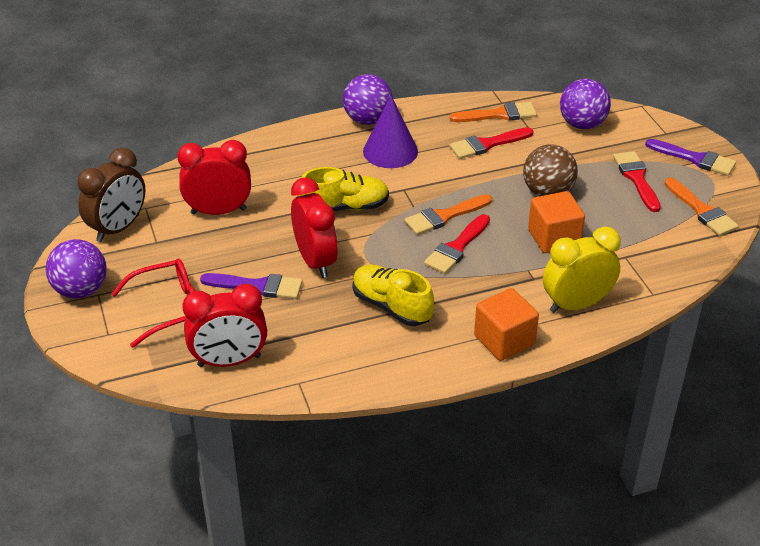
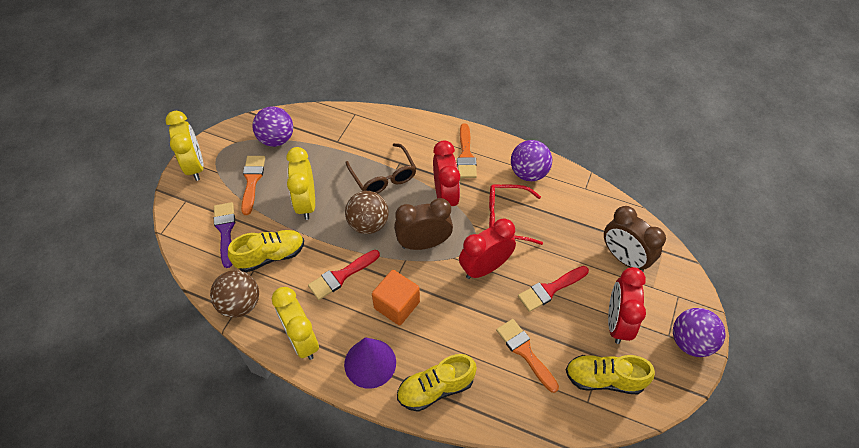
brown ball: [523,144,578,196] = 1 -> [210,270,259,318] [345,191,389,234] = 2
brown clock: [77,147,145,242] = 1 -> [394,198,453,250] [604,206,666,271] = 2
brown glasses: none = 0 -> [346,143,416,194] = 1
orange cube: [474,288,539,361] [528,191,585,253] = 2 -> [372,270,420,326] = 1
purple brush: [200,273,303,299] [645,139,736,176] = 2 -> [214,202,235,268] = 1
red brush: [424,214,490,274] [449,127,534,159] [613,151,661,212] = 3 -> [308,250,380,300] [518,266,589,312] = 2
yellow clock: [543,227,621,313] = 1 -> [166,111,204,181] [272,287,319,360] [286,147,315,220] = 3
yellow shoe: [299,167,389,212] [353,264,434,326] = 2 -> [228,230,304,272] [397,354,477,412] [566,355,655,395] = 3

